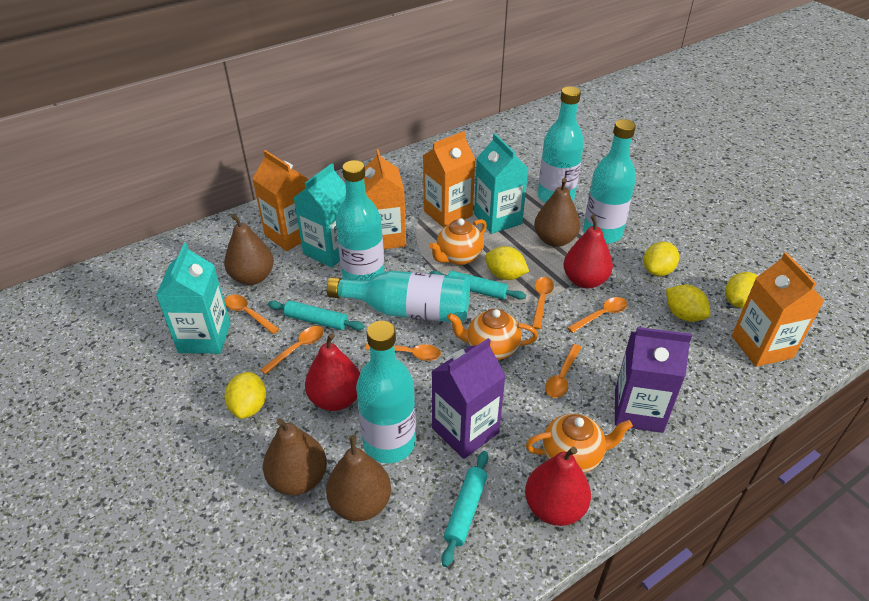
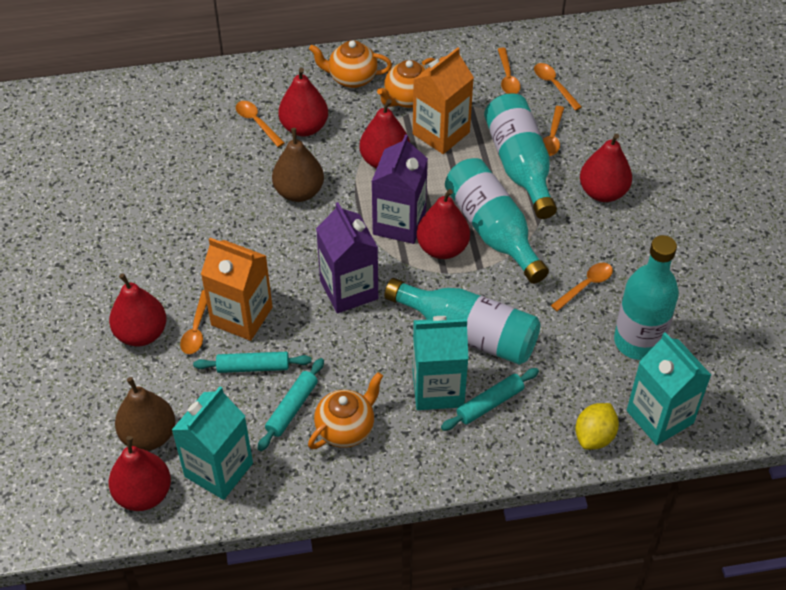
brown pear: [224,214,274,285] [263,418,327,495] [326,435,391,521] [534,178,580,247] = 4 -> [115,377,175,451] [272,128,324,202] = 2
orange carton: [252,150,308,251] [364,149,406,249] [423,131,475,228] [732,252,825,367] = 4 -> [201,238,272,341] [413,47,474,154] = 2
red pear: [305,333,360,411] [525,447,591,526] [564,215,613,288] = 3 -> [109,273,166,346] [109,436,171,511] [278,68,328,137] [360,99,410,169] [417,189,470,259] [580,134,632,202] = 6
turquoise bottle: [327,271,470,323] [336,160,385,281] [356,321,416,463] [538,86,584,203] [583,119,636,244] = 5 -> [384,278,541,365] [445,158,549,284] [484,94,557,219] [614,235,679,360] = 4
yellow lemon: [225,372,266,419] [485,246,529,280] [644,242,679,276] [666,285,711,322] [725,272,758,308] = 5 -> [575,403,619,450] = 1

